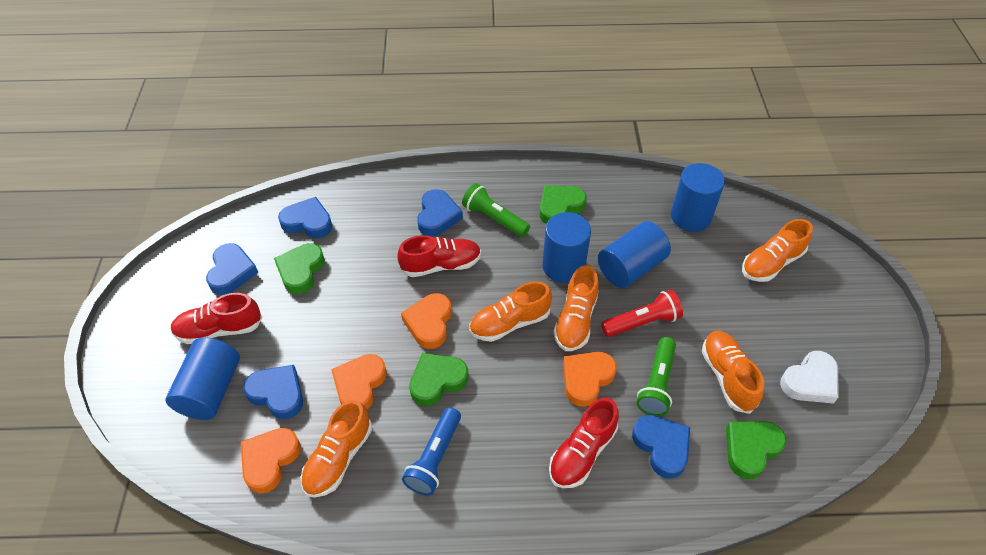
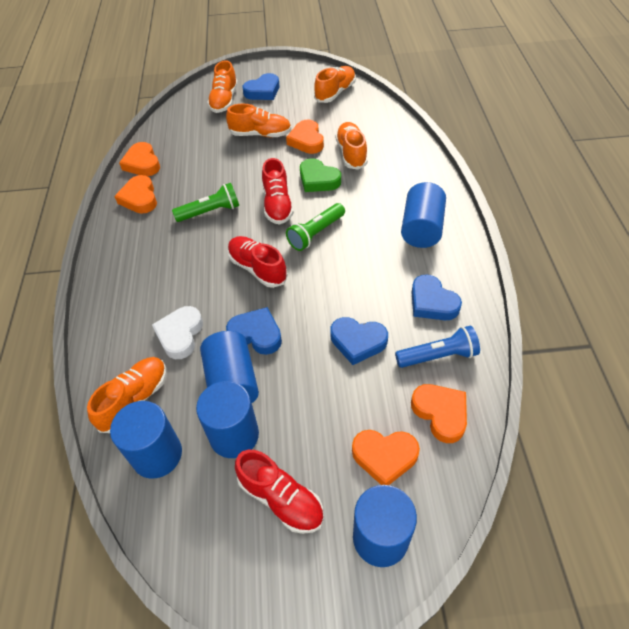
blue cylinder: [165,337,240,420] [543,212,591,283] [598,221,671,288] [671,163,725,232] = 4 -> [110,401,182,479] [196,381,259,458] [200,331,259,403] [353,485,417,567] [401,182,446,248] = 5
blue heart: [206,243,259,295] [243,365,303,419] [278,197,332,238] [417,189,463,236] [632,415,690,479] = 5 -> [226,307,282,355] [243,73,279,100] [330,317,388,365] [411,275,462,320] = 4
green heart: [274,243,325,294] [409,353,468,406] [540,185,587,224] [726,421,786,479] = 4 -> [300,158,341,192] = 1
orange heart: [241,428,301,493] [331,354,387,410] [401,293,452,349] [563,352,617,407] = 4 -> [114,175,157,214] [119,142,160,176] [286,120,324,154] [352,430,420,485] [411,384,467,443] = 5
red flashlight: [601,290,683,337] = 1 -> none = 0

